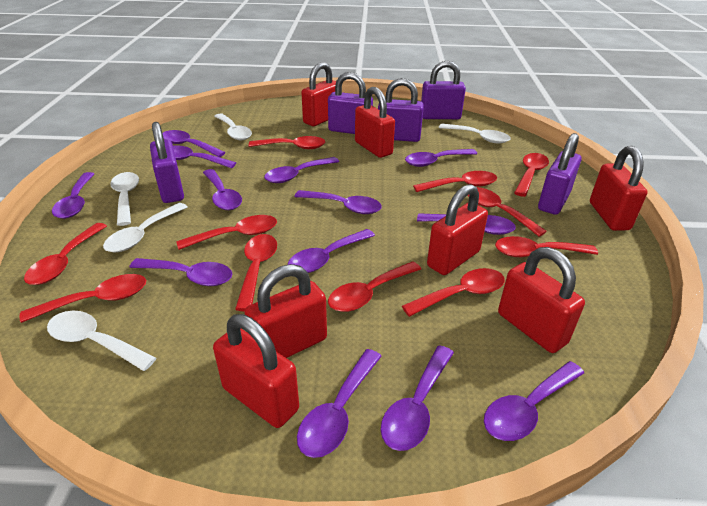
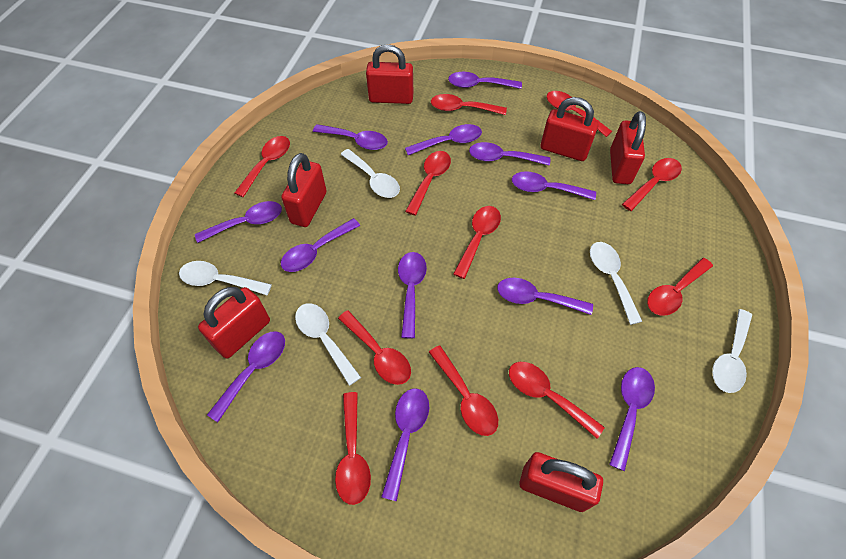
purple padlock: [150,122,184,203] [328,72,373,134] [378,78,424,142] [421,61,466,119] [538,133,581,215] = 5 -> none = 0
purple spoon: [52,172,94,219] [129,258,233,286] [162,130,226,157] [173,145,236,168] [203,169,242,210] [264,157,339,183] [288,229,375,273] [294,190,382,214] [297,349,382,458] [381,345,454,451] [405,149,477,167] [417,213,516,235] [484,361,584,441] = 13 -> [195,201,282,243] [207,331,285,422] [281,218,360,272] [313,124,388,150] [381,389,429,501] [398,252,427,338] [405,124,482,155] [448,72,522,89] [469,142,550,166] [497,278,593,315] [512,171,596,200] [609,367,655,471] = 12
red padlock: [213,314,299,428] [244,264,327,358] [301,62,336,126] [355,87,395,158] [427,184,488,275] [498,247,585,353] [590,146,648,231] = 7 -> [198,287,270,359] [281,153,327,227] [366,44,413,104] [520,452,603,512] [540,97,598,161] [610,111,646,184] = 6

